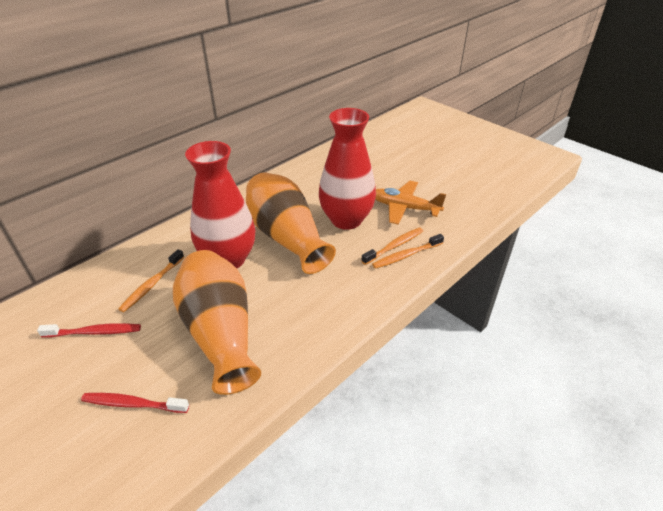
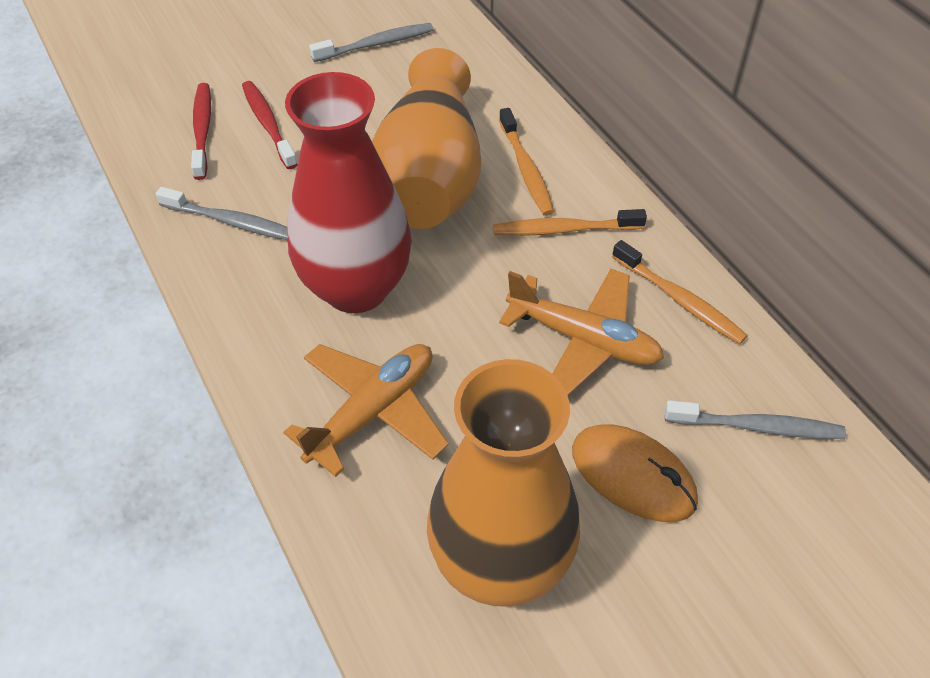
grey toothbrush: none = 0 -> [156,187,288,240] [309,23,434,62] [665,400,846,439] = 3
orange mouse: none = 0 -> [572,424,698,522] = 1
orange plane: [375,181,446,225] = 1 -> [283,344,449,477] [499,269,664,395] = 2
red vase: [185,141,255,268] [319,108,376,230] = 2 -> [285,72,412,313] = 1

